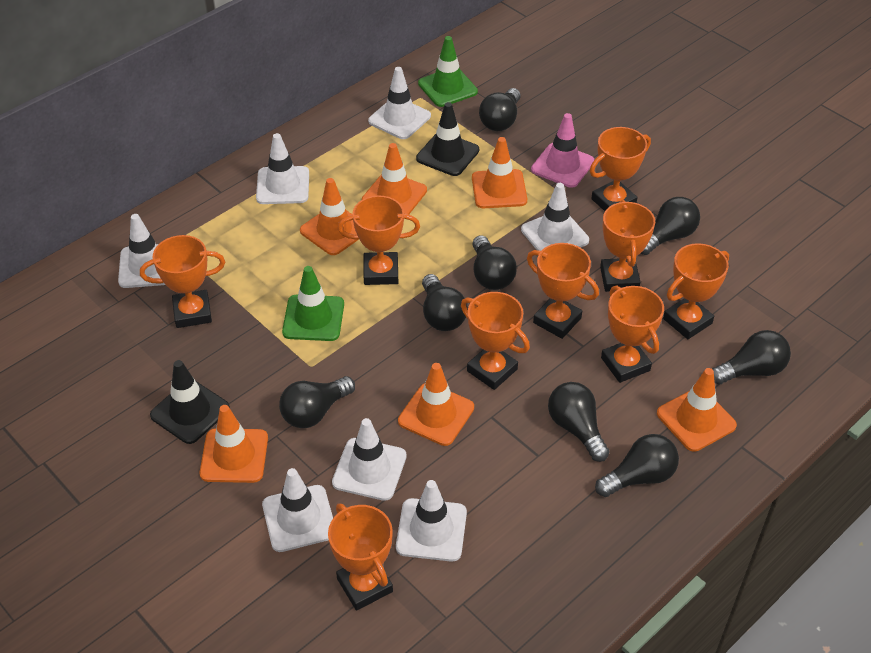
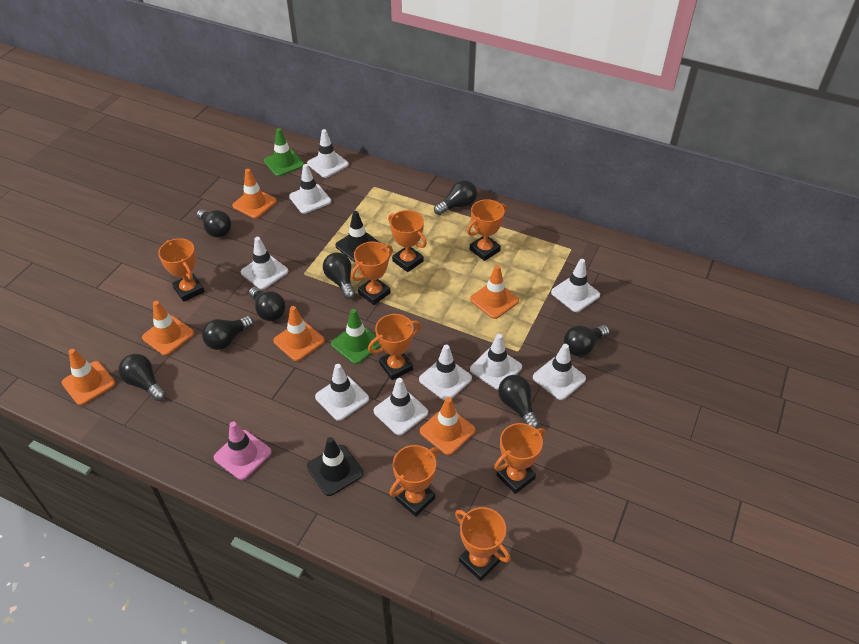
orange trophy: [140,235,225,328] [328,503,393,611] [338,196,420,285] [461,292,530,390] [527,243,599,339] [590,127,651,211] [600,200,655,292] [601,286,664,383] [663,243,729,339] = 9 -> [158,238,205,302] [351,242,393,305] [368,314,421,380] [388,210,427,272] [390,445,439,517] [455,507,511,581] [467,199,507,261] [494,423,545,494] = 8
white traffic cone: [118,214,165,288] [256,133,309,204] [262,468,333,552] [332,418,407,501] [368,67,431,139] [396,480,467,562] [521,183,589,251] = 7 -> [241,237,288,290] [289,164,331,214] [307,129,349,178] [315,364,369,421] [374,378,428,435] [419,345,472,401] [470,334,522,390] [533,344,586,400] [551,259,600,312] = 9

